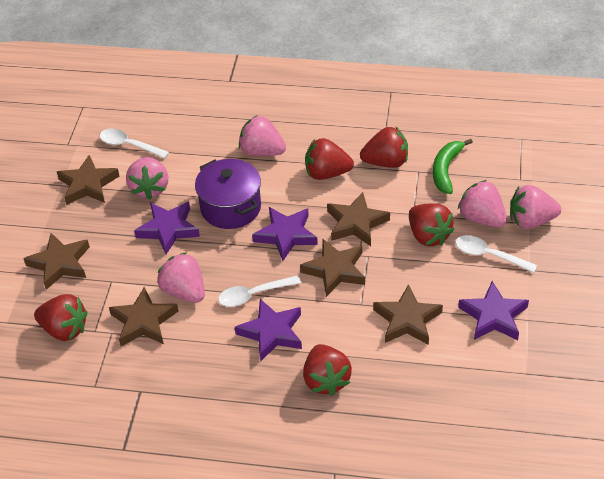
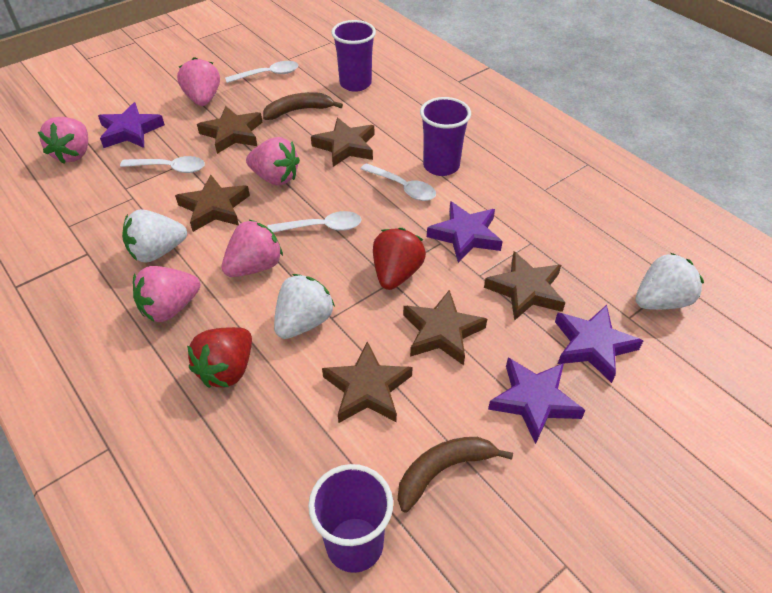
brown banana: none = 0 -> [263,92,343,120] [398,437,513,513] = 2
green banana: [433,139,473,194] = 1 -> none = 0
purple cup: none = 0 -> [308,464,393,573] [331,20,376,92] [420,97,471,176] = 3
purple pot: [195,159,261,229] = 1 -> none = 0
red strawberry: [34,294,88,341] [303,344,352,396] [305,138,354,180] [360,126,408,168] [409,204,455,246] = 5 -> [187,327,252,388] [373,228,426,290] = 2
white spoon: [100,129,169,159] [218,275,301,307] [455,235,537,273] = 3 -> [120,156,205,173] [225,61,298,83] [267,211,361,233] [361,163,436,201] = 4
white strawberry: none = 0 -> [122,209,187,263] [274,274,335,339] [636,252,704,310] = 3

